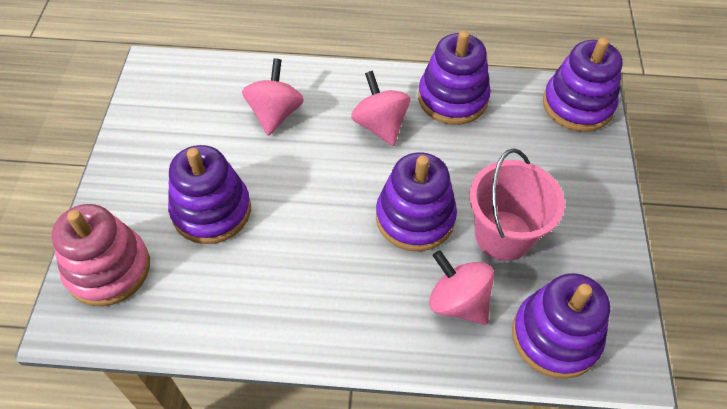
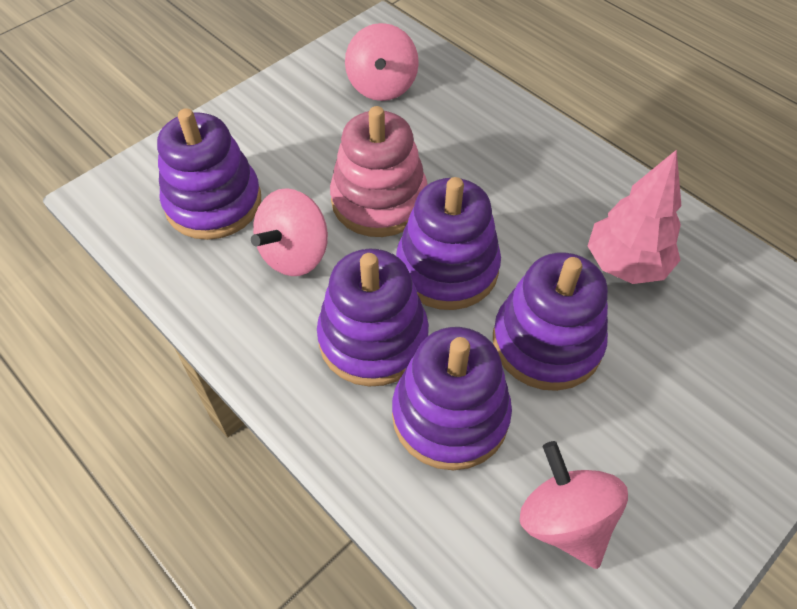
pink bucket: [469,148,565,261] = 1 -> none = 0
pink tree: none = 0 -> [588,150,681,284] = 1

